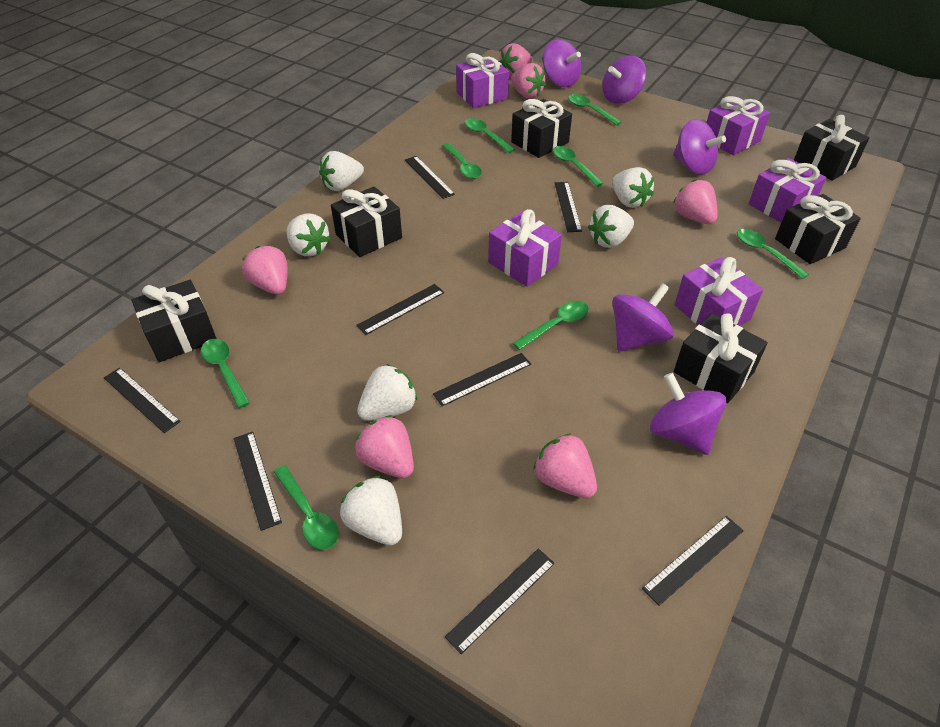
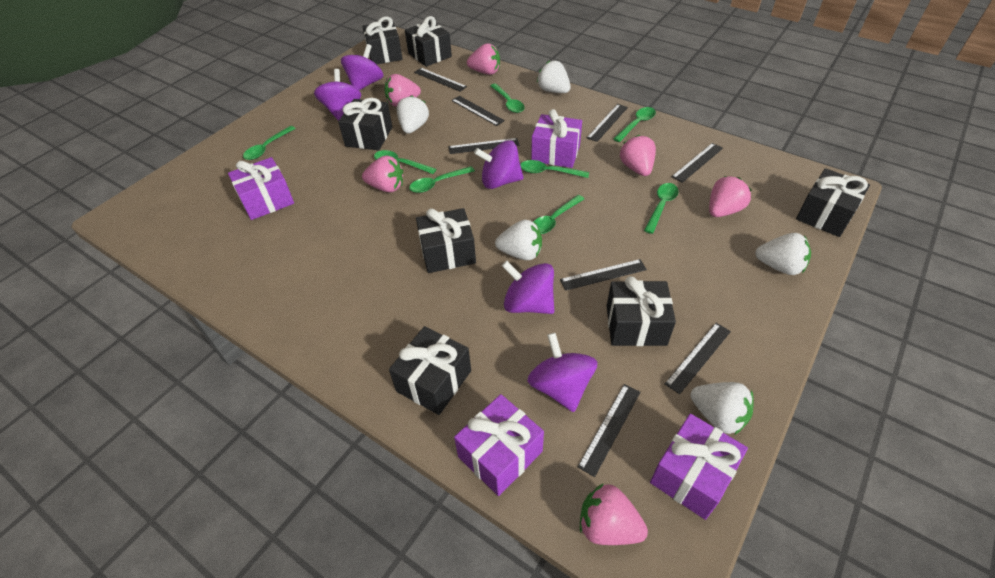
black gift: [131,280,217,362] [331,187,402,257] [511,99,572,158] [674,313,768,403] [775,194,861,264] [794,115,869,181] = 6 -> [338,98,392,150] [362,17,403,64] [389,326,471,415] [405,16,452,67] [416,208,476,273] [607,276,676,346] [796,168,870,237] = 7
purple gift: [456,53,509,108] [488,209,562,287] [675,257,763,326] [707,96,770,155] [749,158,826,223] = 5 -> [228,157,294,220] [454,394,544,496] [531,109,582,168] [650,414,748,520] = 4
white strawberry: [287,213,330,256] [319,151,364,191] [340,476,402,545] [357,364,417,421] [588,205,634,248] [612,167,654,208] = 6 -> [397,95,429,134] [495,220,542,260] [537,61,571,93] [690,382,754,435] [755,233,811,275] = 5

